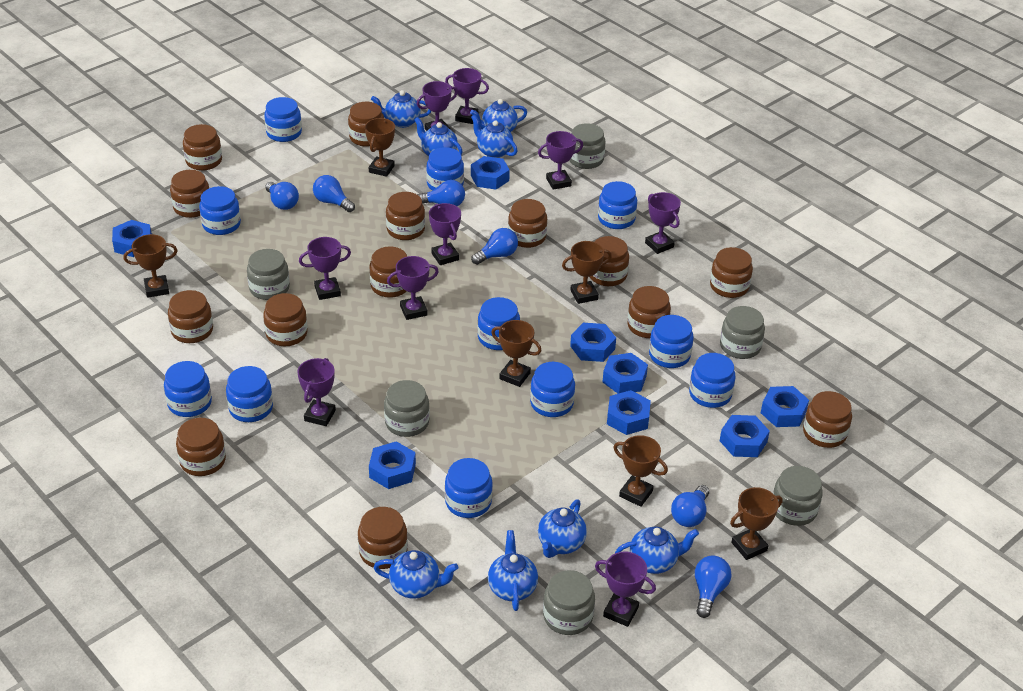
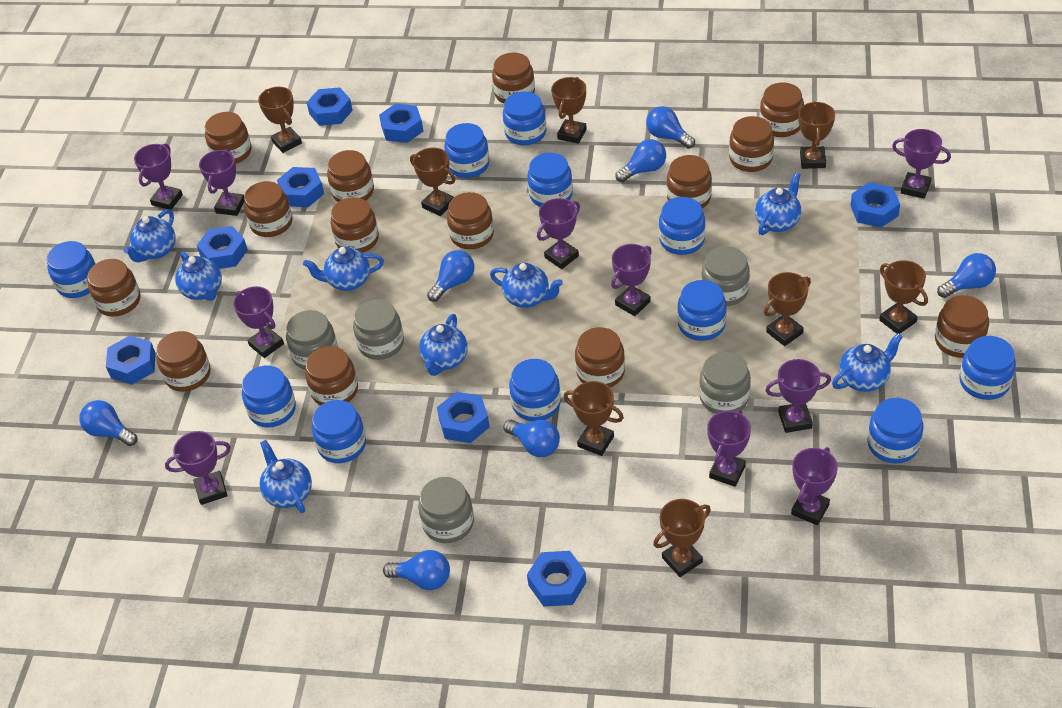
blue light bulb: [265,182,299,210] [313,175,355,212] [418,180,465,206] [471,228,518,265] [671,485,709,527] [695,555,732,618] = 6 -> [79,400,137,446] [383,550,450,590] [427,250,474,302] [503,419,560,457] [615,139,666,182] [646,106,695,149] [937,253,996,298] = 7
brown trophy: [123,234,178,298] [365,118,395,177] [491,320,542,387] [562,241,612,304] [613,435,668,507] [730,487,782,560] = 6 -> [258,87,302,153] [410,148,455,216] [551,77,587,144] [564,381,624,456] [653,499,711,577] [764,272,811,346] [798,101,835,169] [879,260,928,334] = 8
grey jar: [247,249,290,300] [384,380,430,437] [543,570,595,635] [569,123,605,169] [720,306,765,359] [773,466,823,526] = 6 -> [286,310,338,370] [353,300,404,360] [418,477,474,543] [699,352,751,414] [701,246,750,306] = 5
purple trophy: [297,358,336,426] [299,237,351,300] [387,256,439,320] [417,81,458,131] [429,203,461,265] [445,68,489,124] [538,131,583,190] [595,551,656,627] [645,192,681,254] = 9 -> [134,143,183,210] [165,431,231,505] [199,149,245,216] [233,286,284,358] [537,198,580,269] [611,244,652,316] [707,410,751,487] [765,359,831,433] [791,447,838,525] [892,129,951,199] = 10

